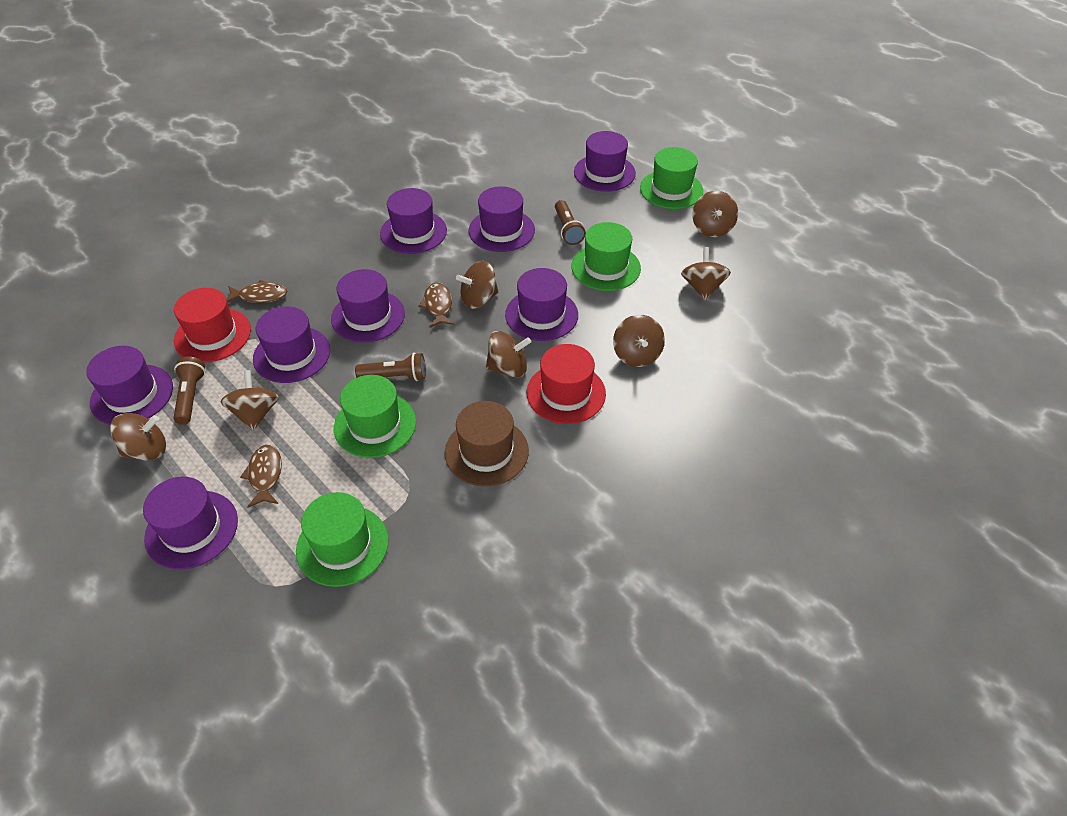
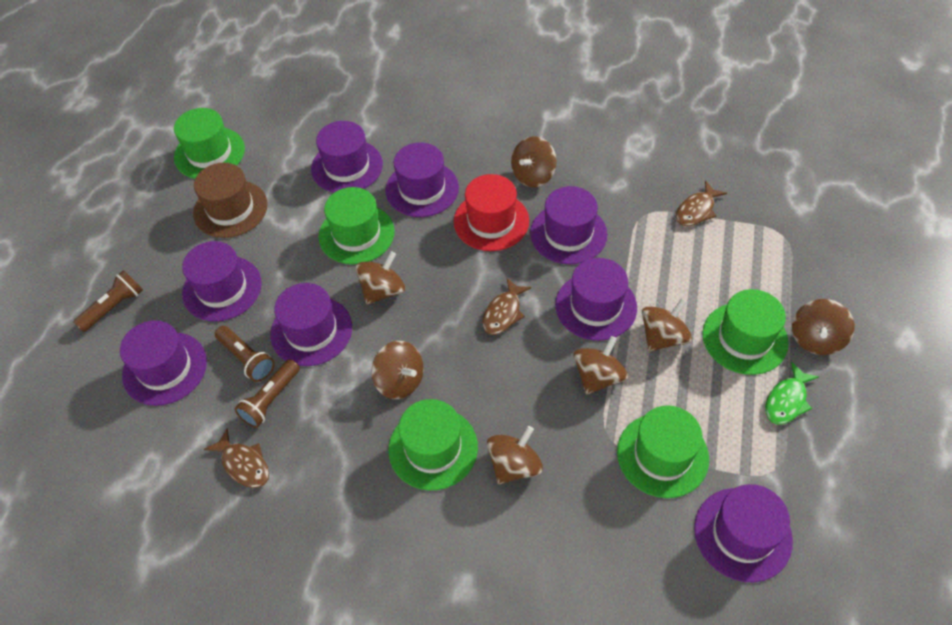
green fish: none = 0 -> [765,362,819,425] = 1
green hat: [296,492,388,587] [334,375,416,458] [571,222,641,291] [640,147,703,209] = 4 -> [174,108,245,179] [319,187,394,264] [388,399,478,490] [617,406,709,498] [702,289,789,375] = 5
red hat: [174,288,251,363] [527,344,606,424] = 2 -> [454,174,529,251] = 1

